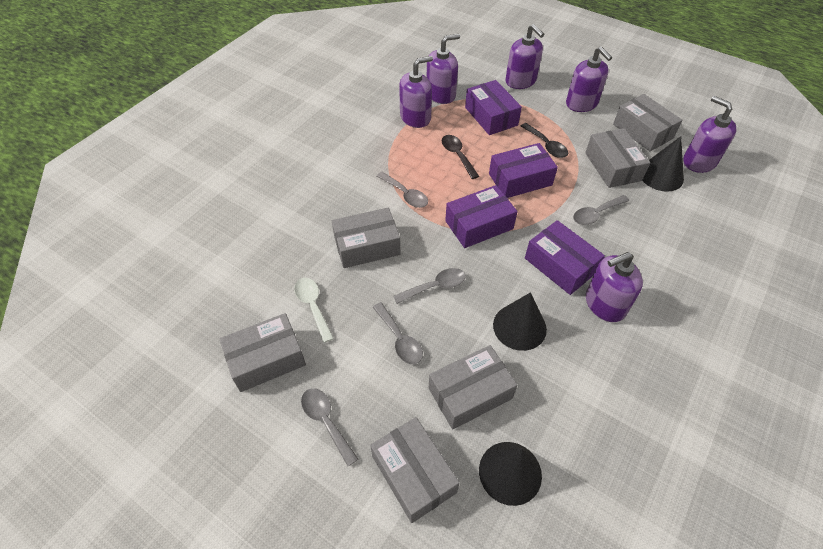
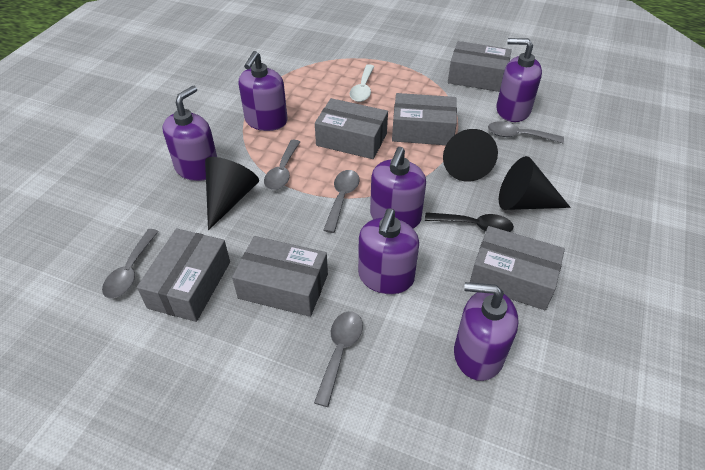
black spoon: [442,135,479,179] [521,123,568,158] = 2 -> [425,212,514,232] = 1
purple box: [445,185,517,248] [465,80,522,135] [489,143,558,198] [525,220,605,295] = 4 -> none = 0

